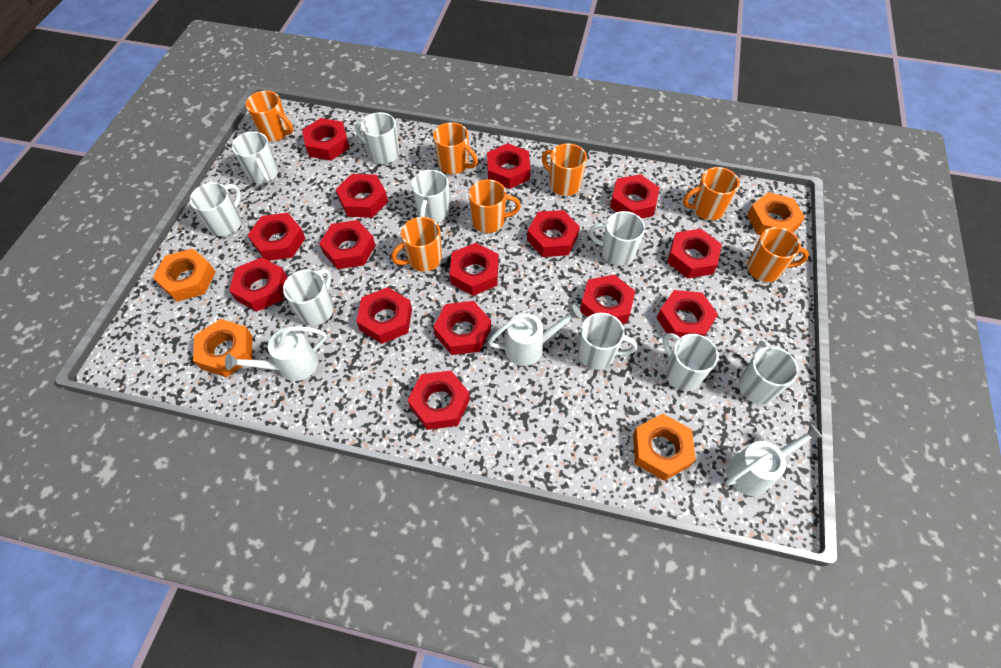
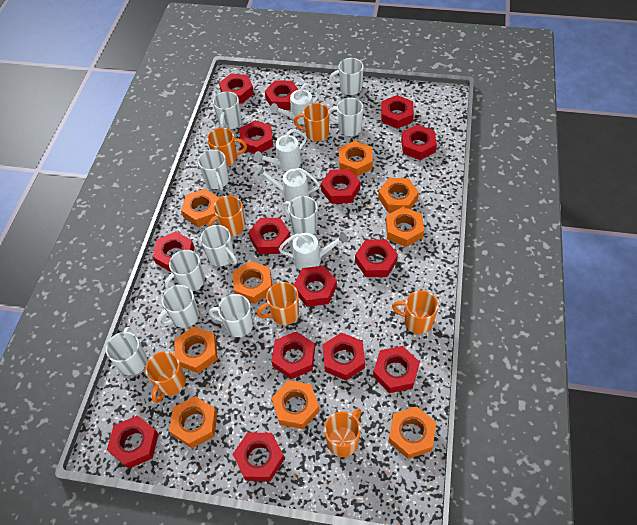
orange nut: [153,249,216,302] [193,319,252,377] [633,414,696,481] [747,192,805,235] = 4 -> [169,396,217,448] [174,326,218,373] [181,189,219,227] [233,261,272,304] [271,380,319,429] [339,141,373,177] [378,178,419,212] [386,207,424,247] [388,406,436,459] = 9
white mug: [190,182,241,236] [232,131,278,184] [283,269,333,326] [355,112,399,164] [411,170,450,223] [578,313,638,370] [589,211,645,266] [663,333,719,391] [739,341,799,404] = 9 -> [106,327,147,375] [157,285,199,328] [165,250,205,291] [198,149,229,190] [200,225,237,266] [209,294,253,337] [213,91,241,129] [283,196,318,234] [329,58,364,95] [329,98,364,136] = 10
white watering can: [225,326,327,381] [488,304,582,366] [725,423,823,496] = 3 -> [254,129,307,171] [256,165,320,202] [270,83,320,125] [279,232,348,270] = 4

